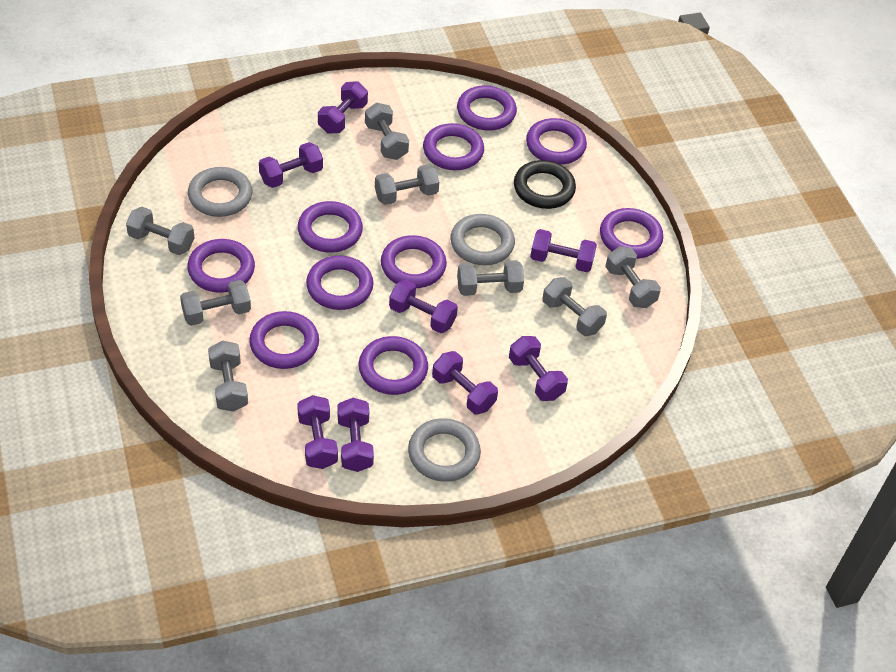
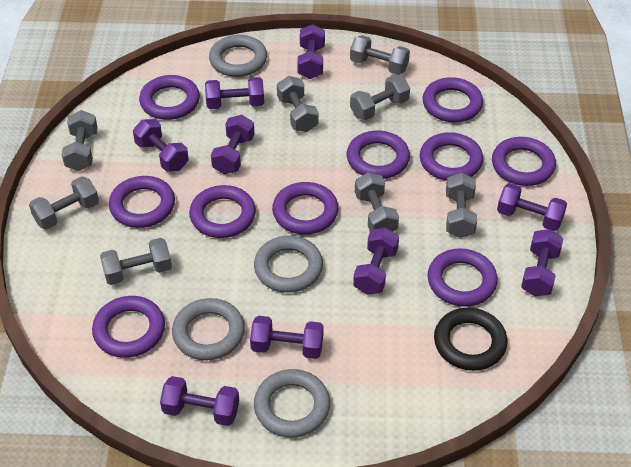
grey ring: [188,167,253,217] [408,418,481,482] [450,214,515,265] = 3 -> [172,298,245,360] [209,35,267,77] [254,236,323,293] [254,369,330,438] = 4
purple dumbbell: [259,142,323,188] [297,395,338,469] [318,81,368,133] [337,398,374,472] [389,280,458,333] [432,351,498,414] [509,336,568,401] [530,229,597,272] = 8 -> [133,119,189,172] [160,376,239,426] [205,77,264,109] [211,115,255,174] [250,316,324,359] [297,24,325,79] [353,228,399,294] [497,183,567,231] [521,229,564,296] = 9

